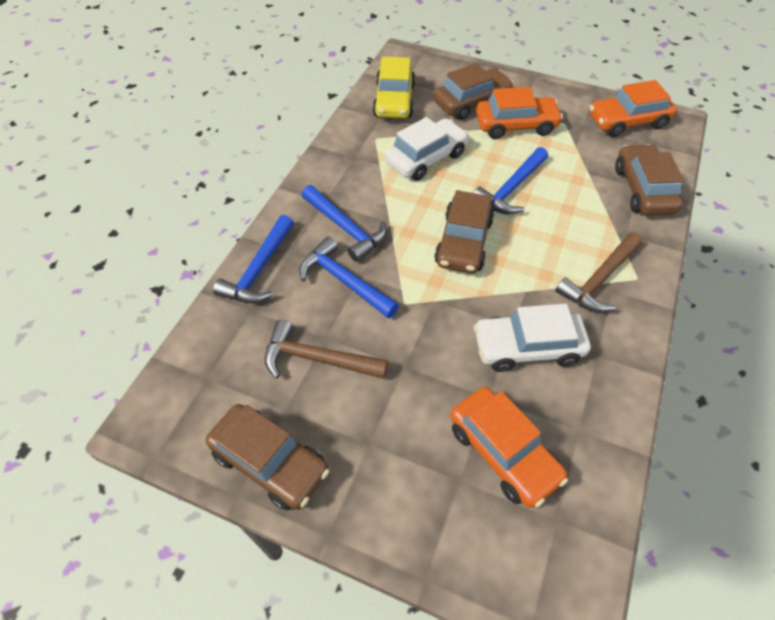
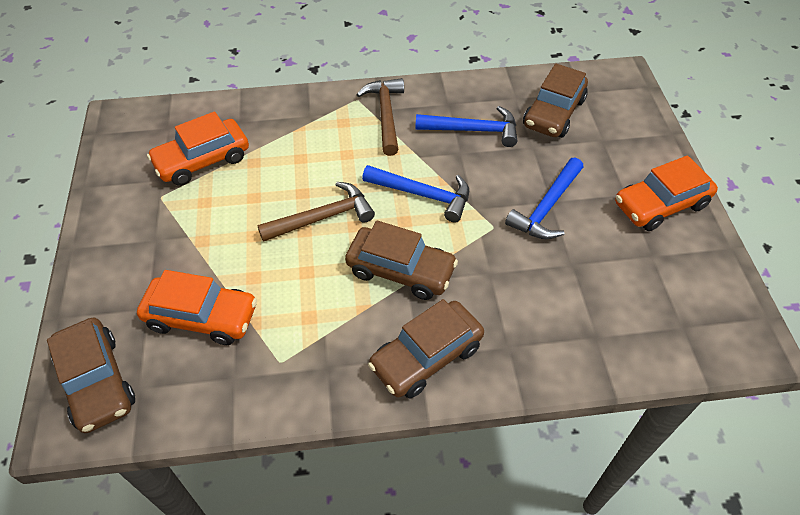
blue hammer: [213,215,294,303] [299,236,399,319] [302,185,387,262] [474,147,548,214] = 4 -> [362,165,469,223] [415,106,517,147] [505,157,583,239] = 3
white car: [385,117,469,181] [474,304,590,372] = 2 -> none = 0
yellow car: [373,57,415,118] = 1 -> none = 0

